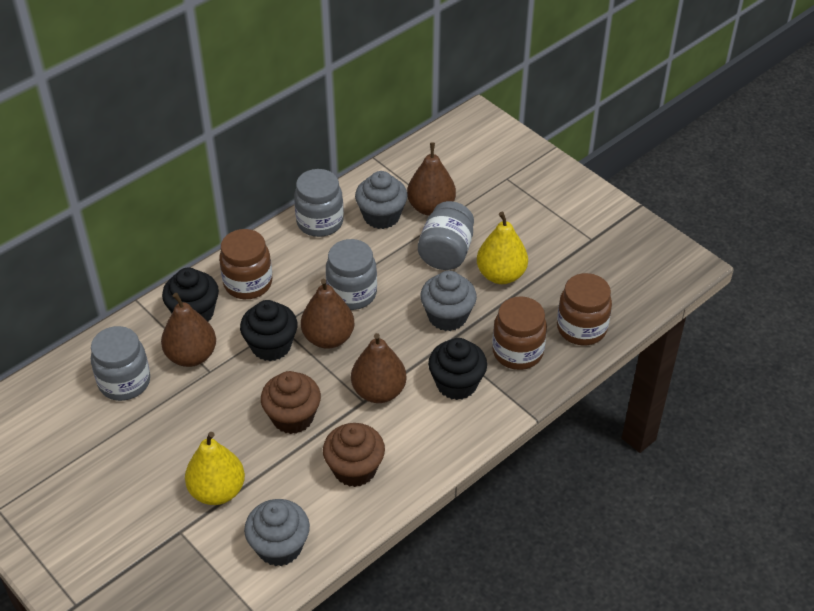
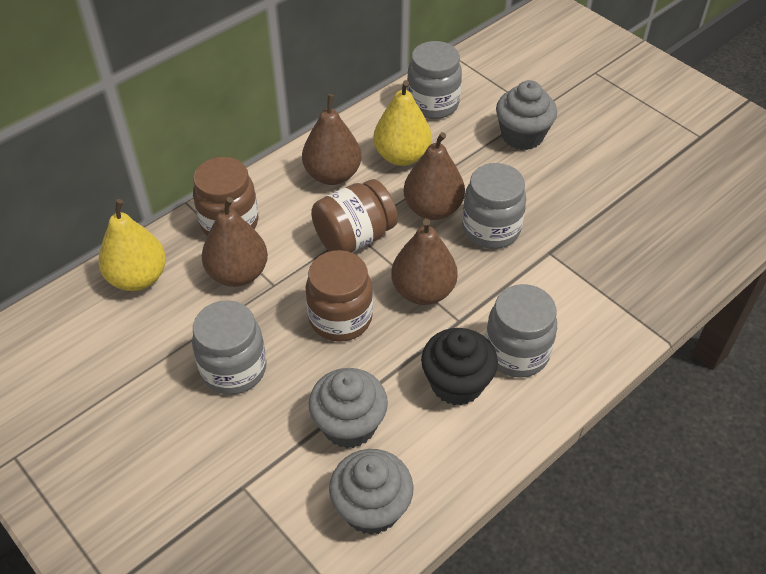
black cupcake: [162,268,219,322] [240,300,298,361] [428,338,487,400] = 3 -> [421,328,498,406] = 1
brown cupcake: [261,371,321,434] [323,423,385,487] = 2 -> none = 0

